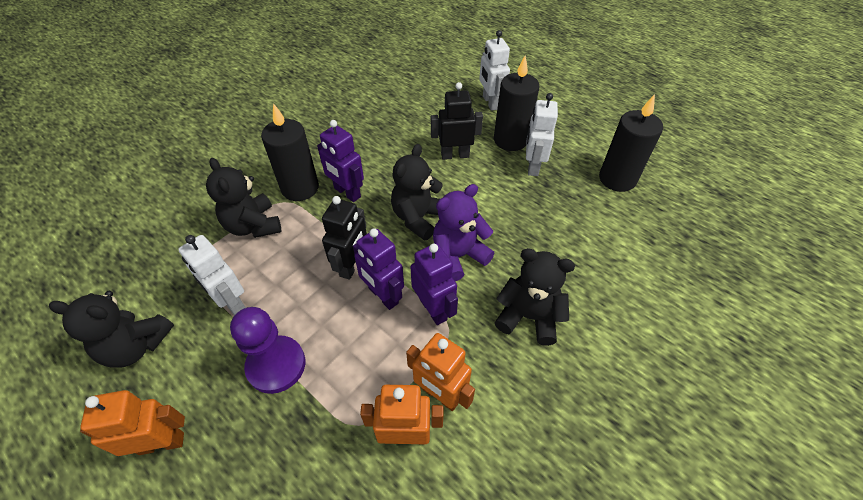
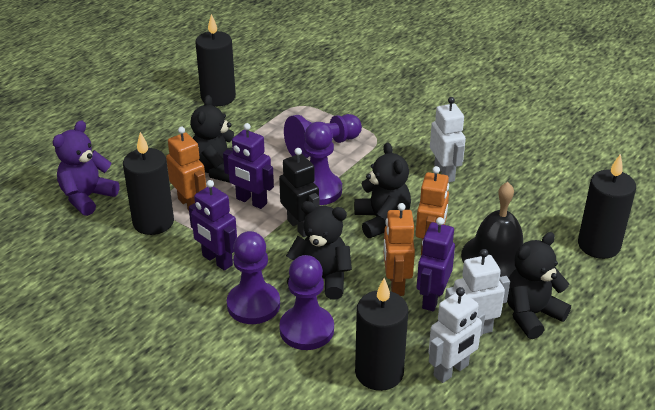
black bell: none = 0 -> [461,182,523,278] = 1
black candle: [261,103,319,201] [494,56,540,151] [599,94,663,192] = 3 -> [123,132,174,235] [195,14,236,106] [355,278,408,391] [578,153,636,259] = 4
black robot: [322,196,367,280] [431,82,483,160] = 2 -> [279,148,320,237] = 1
purple pawn: [230,307,305,394] = 1 -> [227,231,280,324] [279,255,334,350] [284,114,362,158] [304,122,342,205] = 4

